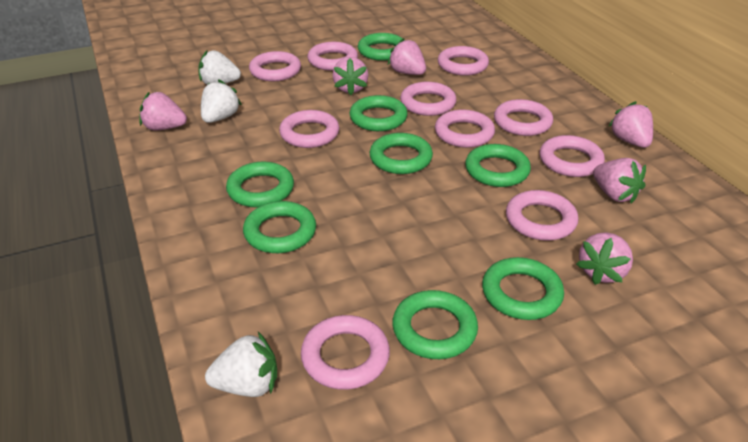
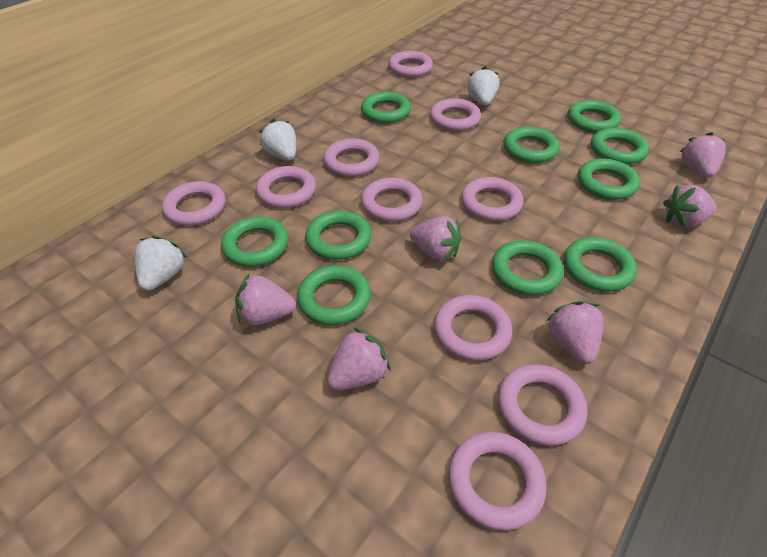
green ring: [226,162,294,208] [243,201,316,253] [350,95,408,131] [358,33,405,61] [369,133,433,174] [392,290,478,359] [465,144,531,187] [482,257,564,320] = 8 -> [221,216,288,267] [297,265,371,325] [305,210,371,260] [361,92,411,123] [492,240,563,295] [504,127,559,163] [564,237,637,292] [568,100,621,133] [578,158,640,200] [591,128,649,164] = 10

